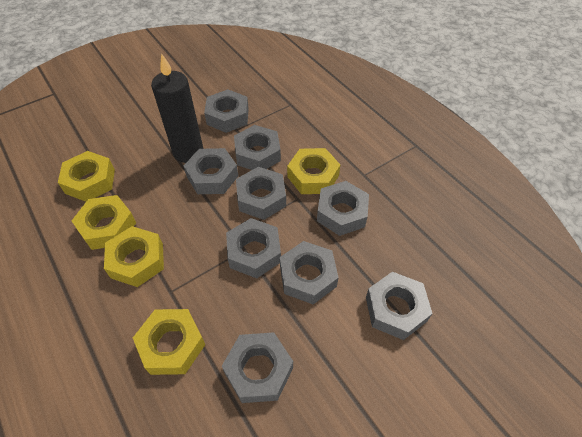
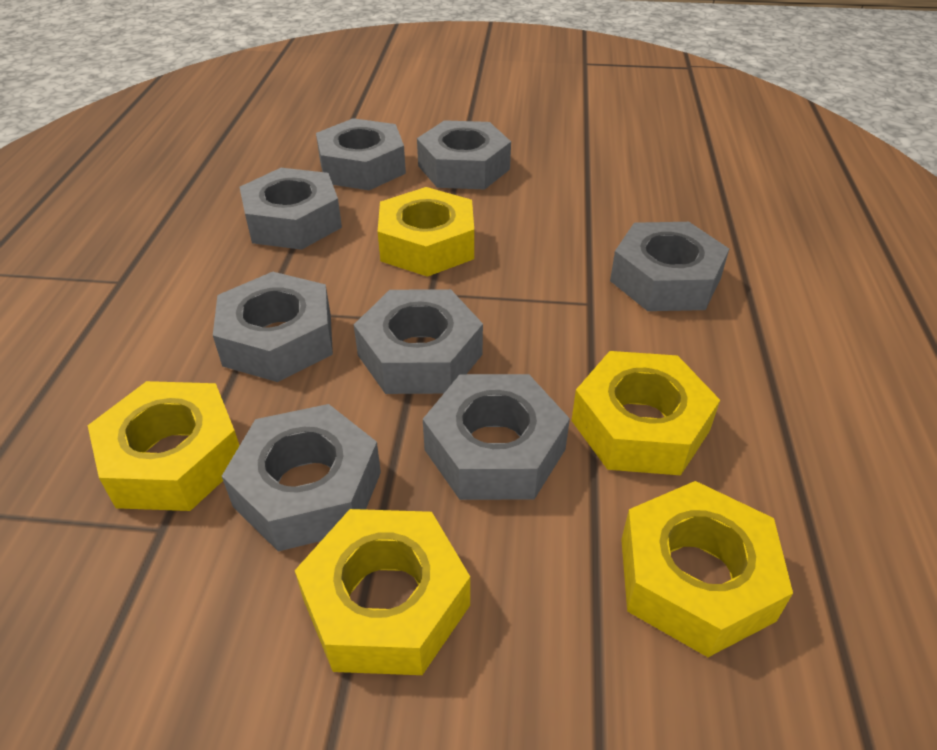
black candle: [151,53,204,163] = 1 -> none = 0
grey nut: [184,148,238,194] [204,89,249,133] [222,332,293,403] [226,218,281,278] [234,125,281,170] [236,167,286,220] [280,241,339,304] [317,181,369,236] [366,272,433,340] = 9 -> [213,272,333,382] [222,404,381,551] [239,168,342,250] [316,118,406,190] [354,289,483,394] [417,120,511,190] [423,374,570,500] [610,222,729,311] = 8

